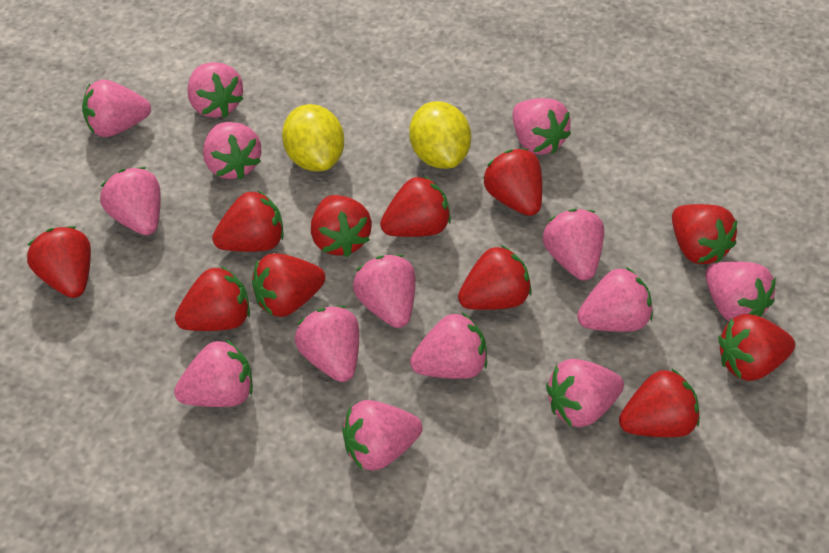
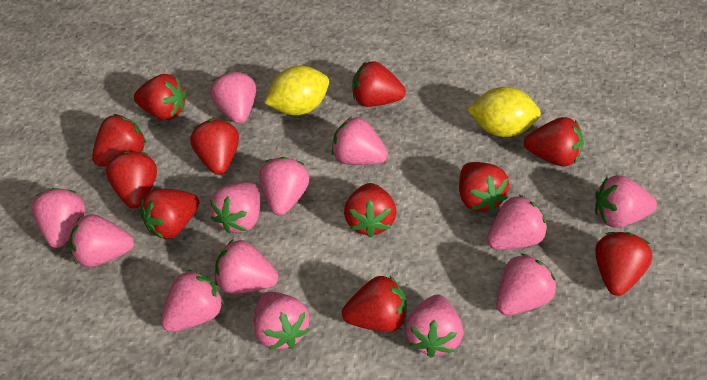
pink strawberry: [82,80,151,137] [100,167,161,235] [174,340,253,407] [187,62,243,118] [203,122,261,180] [295,306,359,382] [342,400,422,471] [353,255,415,328] [410,313,487,379] [513,98,571,155] [543,209,604,280] [546,359,624,427] [577,267,653,332] [705,261,776,322] = 14 -> [32,188,86,248] [69,214,134,267] [161,270,224,332] [210,71,256,124] [210,182,260,234] [215,240,278,294] [254,292,310,350] [259,157,309,216] [332,116,388,165] [405,295,463,357] [487,194,547,250] [496,253,556,315] [595,175,657,228] = 13

